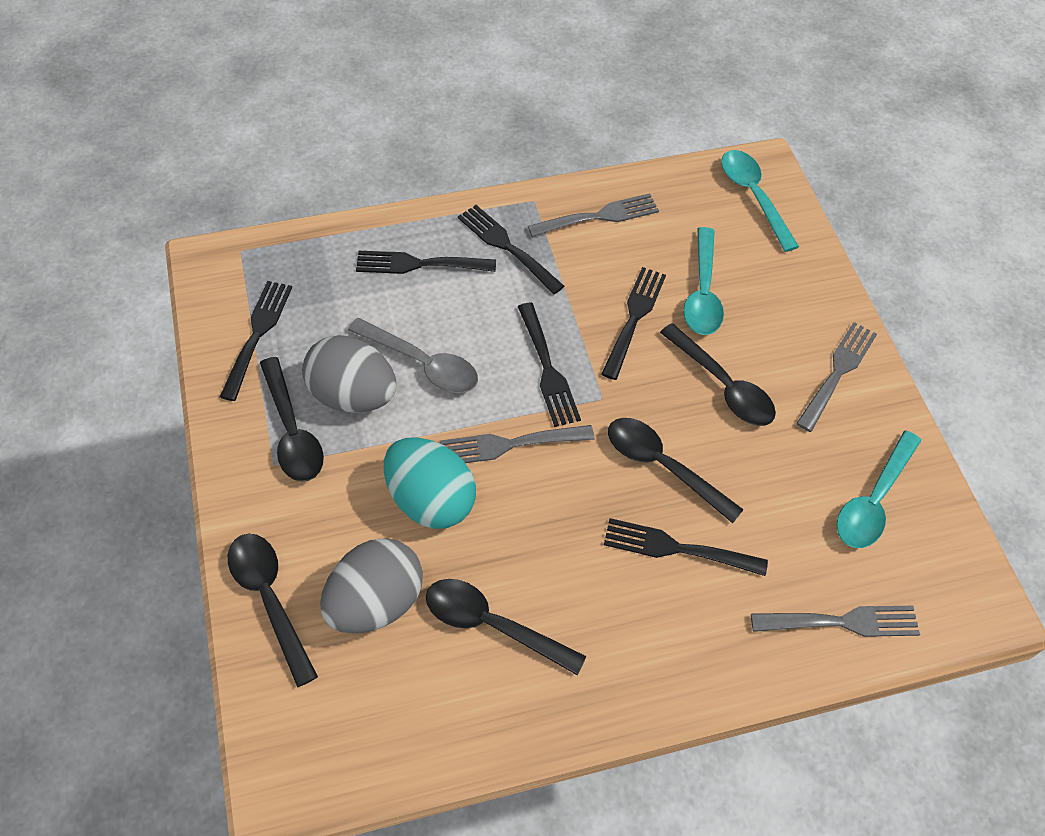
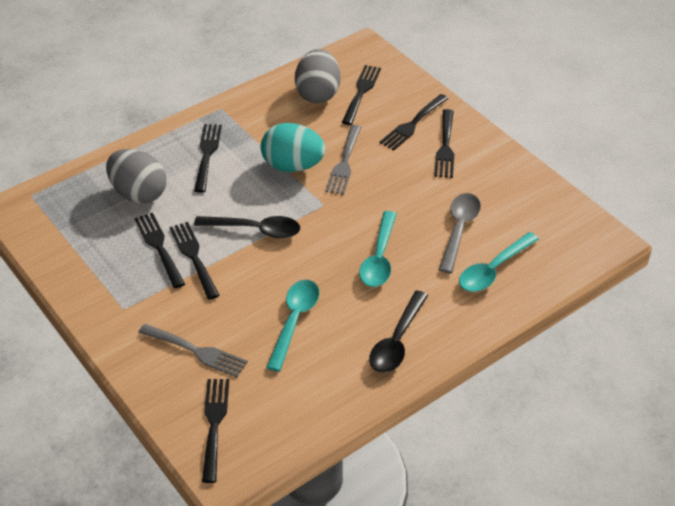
black fork: [220,281,292,401] [356,251,496,274] [458,205,564,294] [518,303,581,427] [601,267,666,380] [604,518,768,576] = 6 -> [134,213,185,289] [169,222,220,300] [194,124,222,193] [202,379,229,483] [342,65,381,125] [380,94,449,150] [434,109,454,178] = 7
black spoon: [228,534,318,687] [260,357,324,482] [426,579,586,675] [608,418,744,523] [660,323,776,426] = 5 -> [194,216,300,239] [369,290,428,373] = 2
grey fork: [440,425,594,463] [528,193,659,237] [751,606,920,637] [796,322,877,432] = 4 -> [138,324,248,377] [325,125,361,195] = 2

